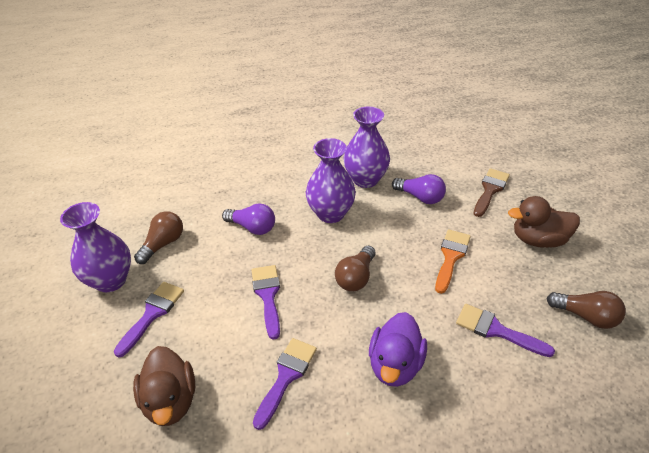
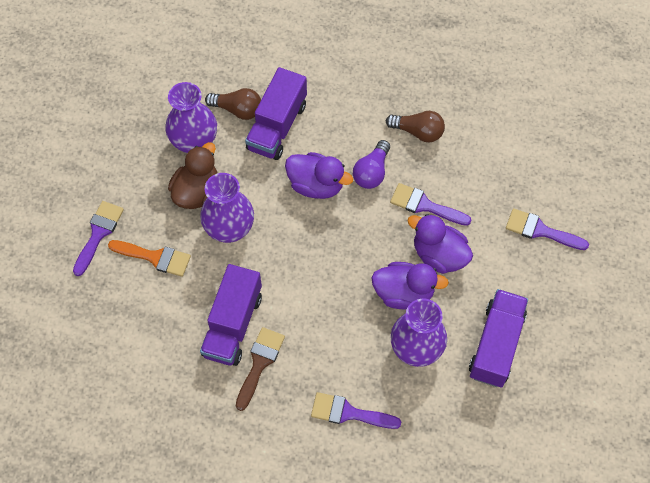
brown duck: [133,346,195,426] [508,196,580,248] = 2 -> [168,142,217,209] = 1
brown light bulb: [134,211,183,264] [335,246,375,291] [546,291,626,329] = 3 -> [205,88,261,120] [386,111,445,143] = 2
purple duck: [369,312,427,387] = 1 -> [285,152,353,199] [371,262,449,310] [408,214,473,274] = 3
purple light bulb: [222,203,275,235] [392,174,446,204] = 2 -> [353,140,390,189] = 1
purple truck: none = 0 -> [200,264,262,366] [245,67,307,160] [469,289,528,387] = 3

